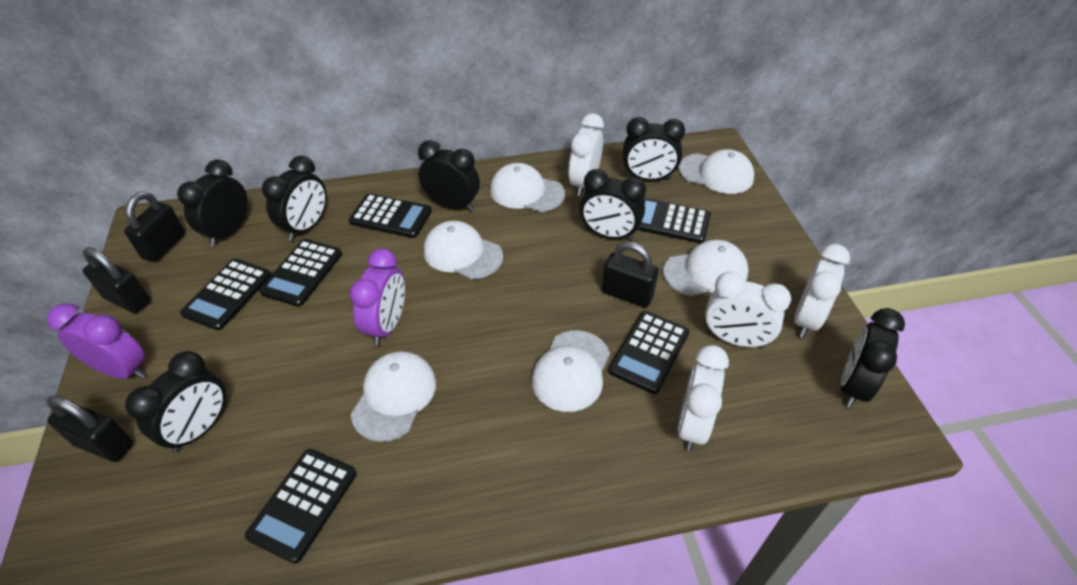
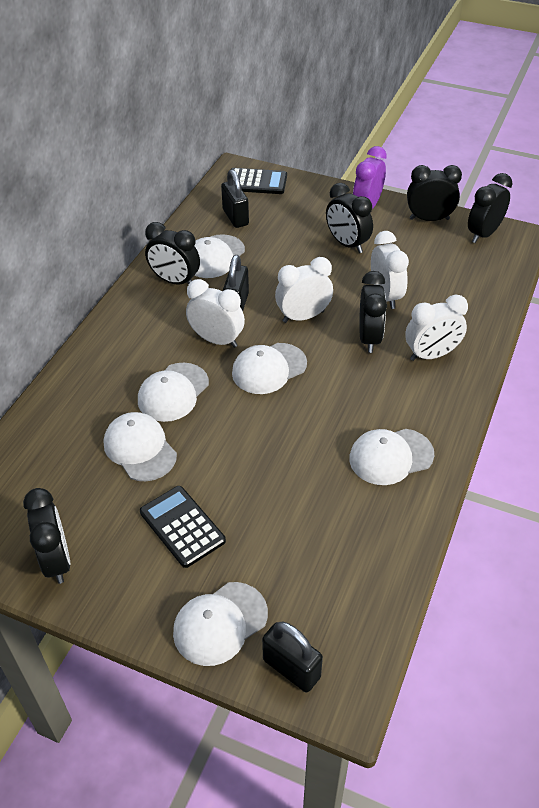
black calculator: [180,259,272,330] [245,449,357,564] [259,239,342,307] [349,193,432,238] [608,311,689,394] [638,198,711,243] = 6 -> [140,486,226,568] [231,168,287,194] = 2
black clock: [125,351,226,453] [177,160,248,246] [262,156,327,241] [418,140,480,212] [580,169,646,241] [623,117,685,181] [841,308,905,408] = 7 -> [23,488,70,584] [145,222,200,285] [326,183,373,253] [359,271,387,353] [407,165,462,221] [468,173,512,243] = 6
black padlock: [47,395,133,462] [83,247,151,313] [124,191,185,262] [602,242,659,307] = 4 -> [221,169,249,228] [223,255,249,311] [262,622,323,692] = 3
purple clock: [46,303,146,379] [349,248,405,346] = 2 -> [353,146,387,209] = 1

